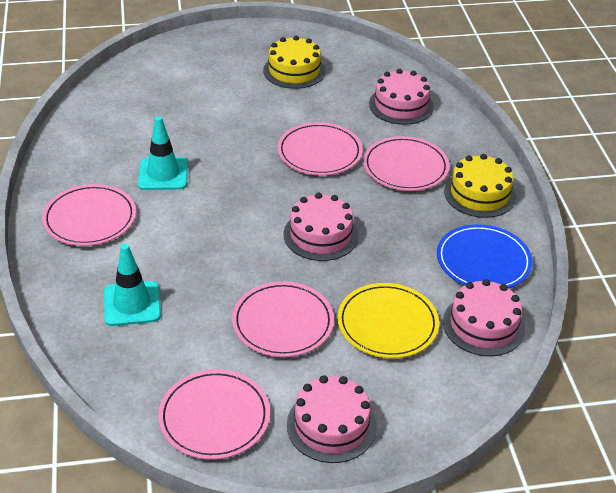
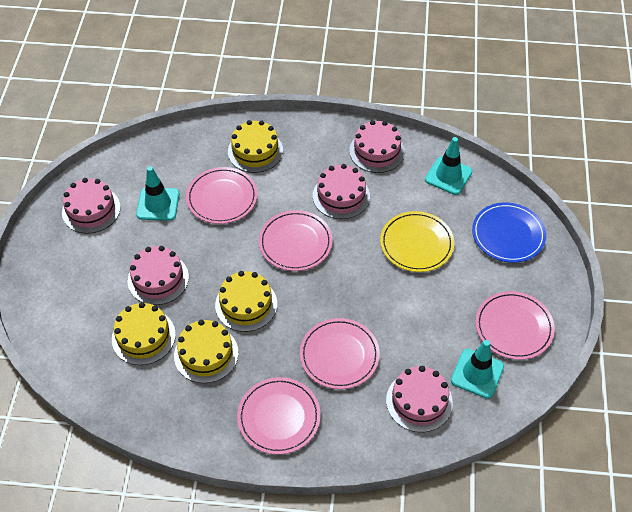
pink cake: [284,193,359,261] [287,375,377,463] [369,69,434,125] [443,279,525,356] = 4 -> [62,178,120,234] [128,246,189,305] [313,164,370,219] [349,120,405,173] [386,366,453,432] = 5
turquoise traffic cone: [104,244,161,326] [138,116,188,190] = 2 -> [136,166,179,221] [425,137,472,195] [451,340,504,399] = 3
yellow cake: [263,36,325,89] [444,154,516,218] = 2 -> [112,302,176,365] [174,320,239,383] [215,271,277,332] [228,120,283,173] = 4

